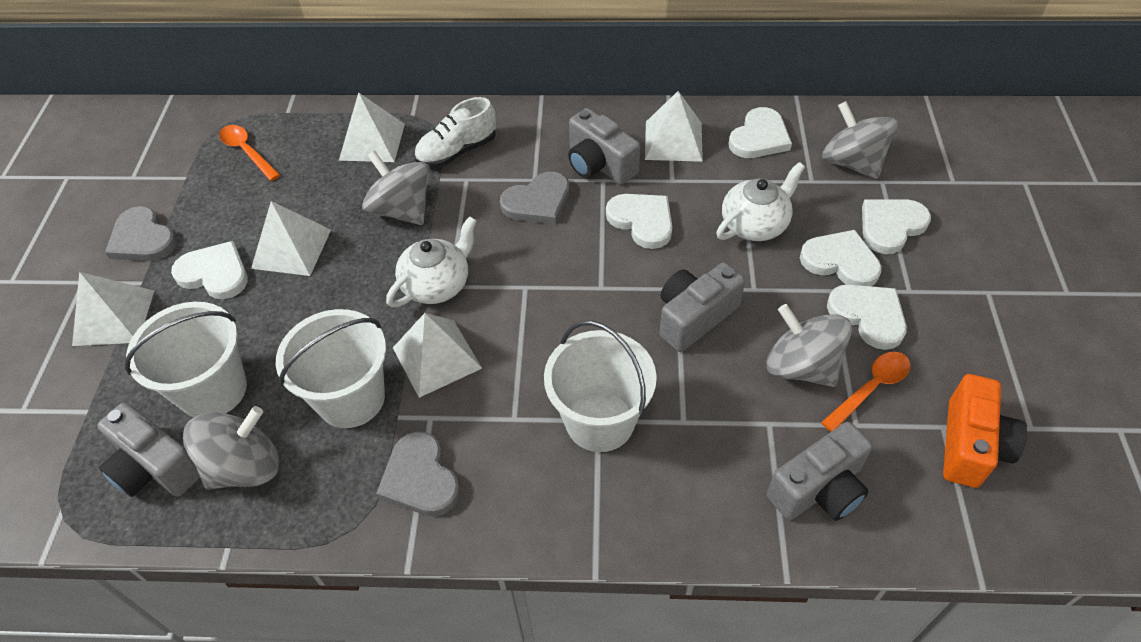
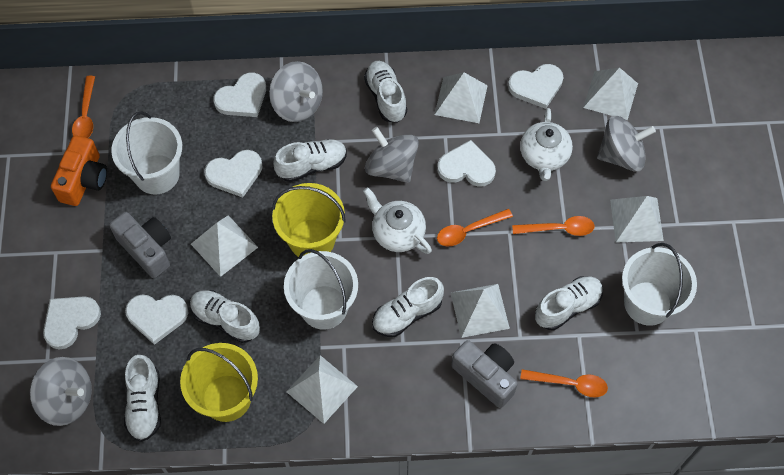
grey camera: [97,403,200,497] [568,108,641,185] [660,263,745,352] [767,422,873,521] = 4 -> [109,212,171,278] [451,340,518,408] = 2
grey heart: [105,206,177,261] [376,431,460,516] [500,172,570,224] = 3 -> none = 0
orange spoon: [219,125,280,181] [821,352,910,432] = 2 -> [72,76,95,138] [437,209,513,246] [512,216,595,236] [520,369,608,397] = 4
white pyramid: [72,272,154,346] [251,201,331,276] [339,92,405,162] [393,313,482,398] [645,91,703,162] = 5 -> [191,215,258,277] [286,355,358,424] [435,72,488,123] [451,284,510,338] [583,68,638,120] [610,196,664,242] = 6
white shoe: [414,97,496,168] = 1 -> [124,355,161,442] [190,290,260,343] [273,139,347,182] [364,61,407,122] [372,277,444,337] [535,276,603,330] = 6
yellow bucket: none = 0 -> [180,343,258,422] [272,183,346,257] = 2

